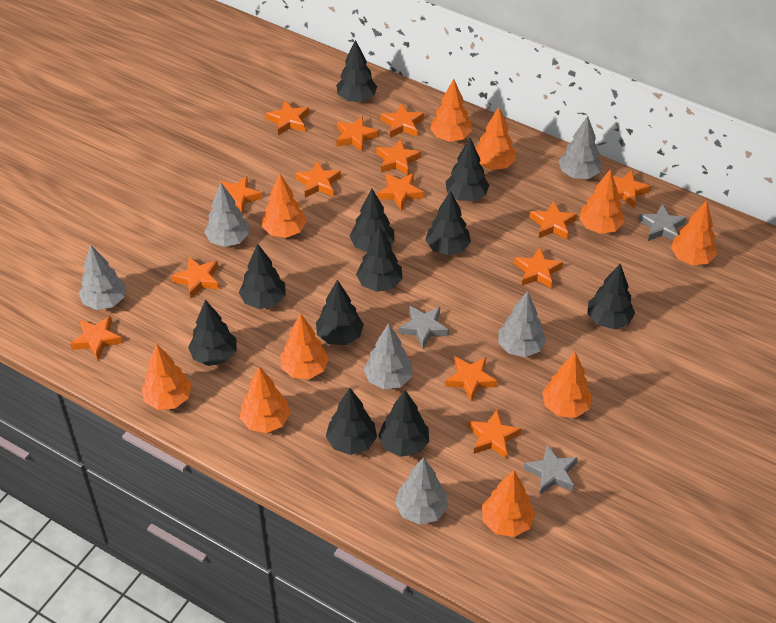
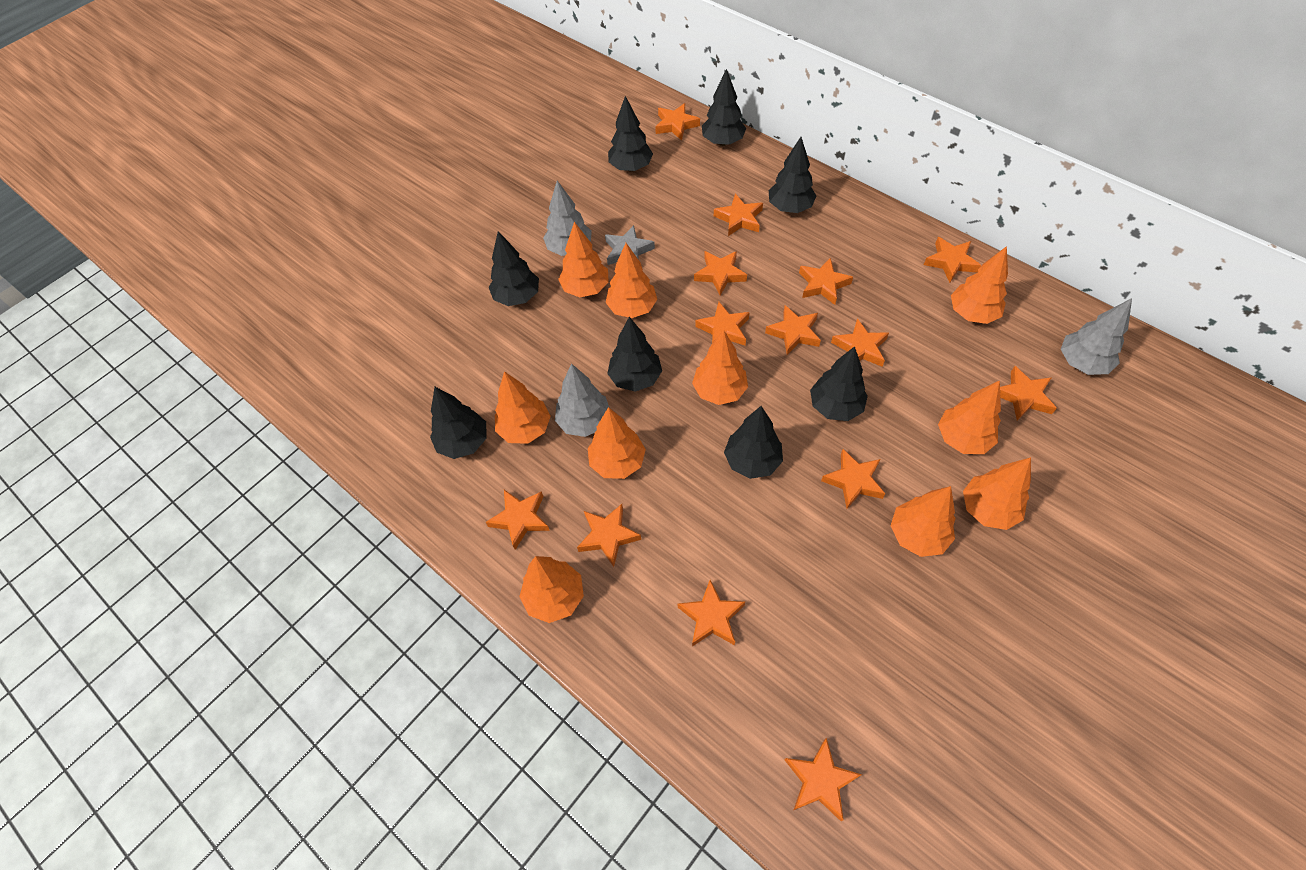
black tree: [188,300,237,366] [239,243,286,309] [316,280,364,345] [326,388,377,455] [336,40,377,102] [350,189,394,252] [356,226,402,292] [378,390,429,457] [425,190,471,255] [446,138,489,201] [587,264,635,329] = 11 -> [430,387,487,459] [489,231,539,306] [607,317,662,392] [608,96,653,171] [702,69,746,146] [724,406,783,479] [769,137,816,213] [810,346,868,421] = 8
grey star: [399,306,449,349] [524,444,578,494] [638,204,687,241] = 3 -> [605,225,655,265] = 1
grey tree: [79,245,126,310] [204,182,249,247] [364,323,412,389] [395,457,448,525] [498,291,546,357] [559,116,602,179] = 6 -> [543,181,592,256] [555,363,609,437] [1061,298,1132,375] = 3

